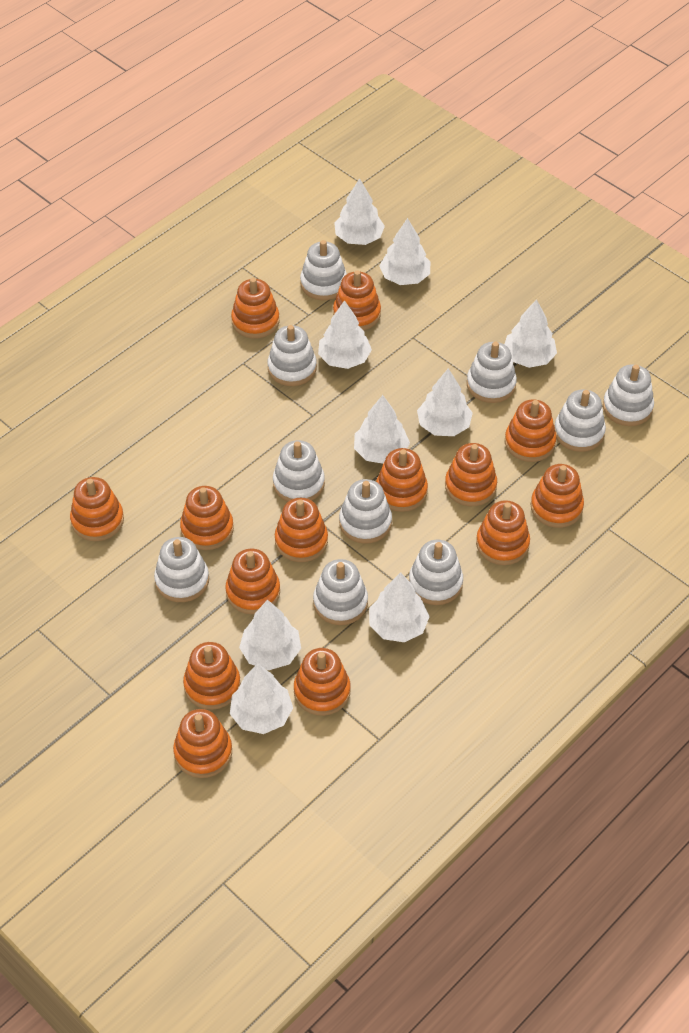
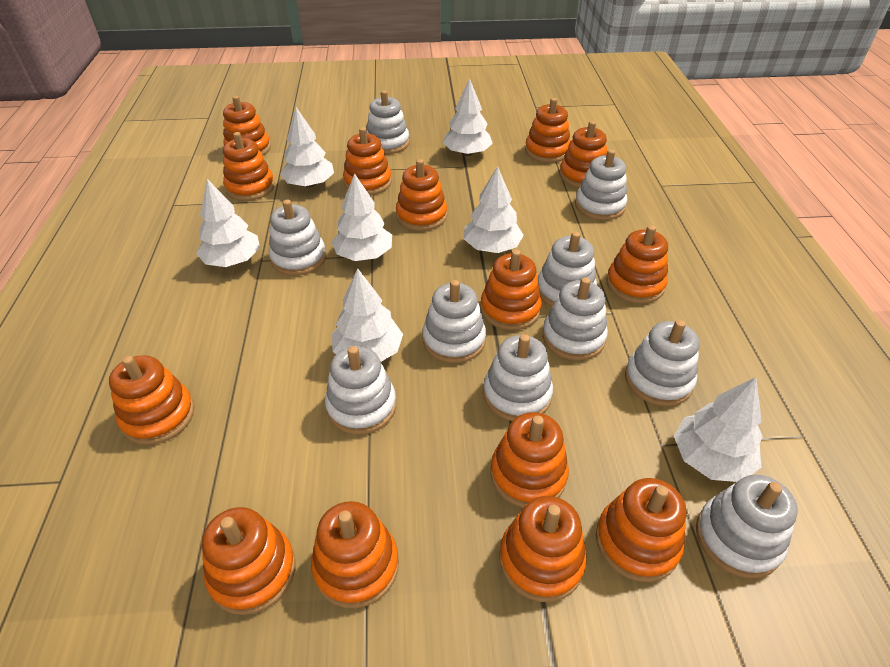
white tree: [230,664,293,734] [239,600,301,670] [318,300,372,369] [334,178,385,245] [354,395,410,464] [369,572,430,642] [379,218,430,285] [417,368,473,436] [504,299,557,368] = 9 -> [196,179,260,267] [280,107,334,188] [332,173,392,261] [332,268,403,362] [443,78,493,156] [464,166,524,253] [674,377,763,482] = 7

